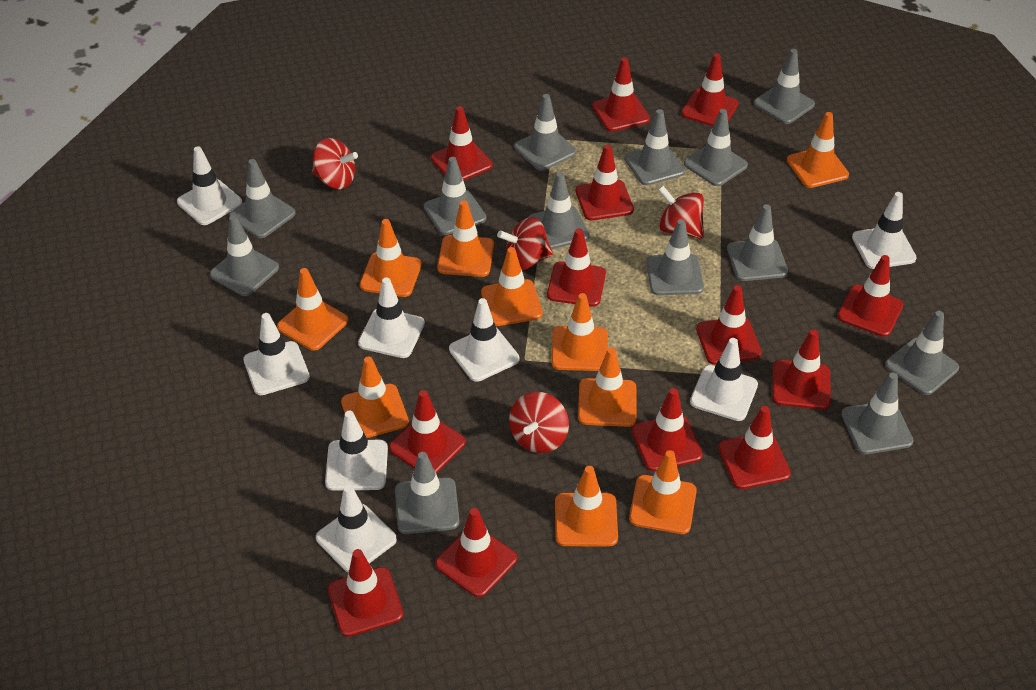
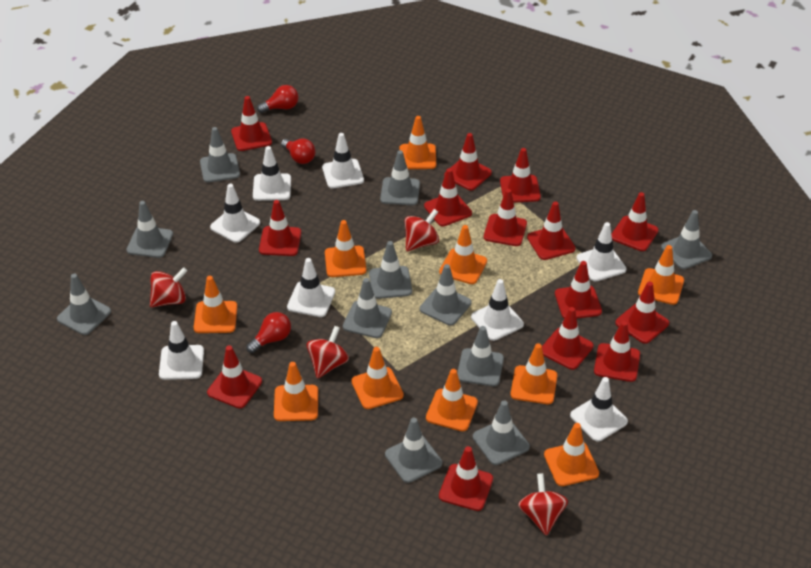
grey traffic cone: [210,215,279,296] [229,159,296,238] [395,452,459,534] [424,157,486,235] [514,94,576,171] [528,172,590,249] [624,109,685,185] [646,219,704,295] [684,109,748,186] [727,204,788,281] [754,49,815,124] [841,373,914,454] [885,311,959,395] = 13 -> [57,274,111,335] [126,201,173,258] [200,127,240,183] [343,278,392,338] [369,241,412,299] [380,150,420,205] [385,418,442,483] [420,264,471,326] [457,326,504,386] [473,400,530,465] [661,210,712,269] = 11
red light bulb: none = 0 -> [246,312,291,353] [257,85,298,113] [281,138,315,164] = 3
red traffic cone: [328,549,403,637] [389,390,466,474] [431,106,493,181] [435,508,517,597] [547,228,606,307] [576,145,634,220] [592,57,650,132] [632,388,703,471] [681,53,739,126] [696,285,762,365] [718,406,791,489] [772,329,831,410] [837,255,903,337] = 13 -> [207,345,262,408] [231,96,272,151] [259,200,301,256] [424,168,472,226] [439,446,493,511] [444,133,492,190] [484,189,527,246] [500,148,541,203] [527,201,576,260] [542,307,594,370] [555,261,602,318] [594,321,640,382] [611,192,659,251] [615,281,669,344] = 14

